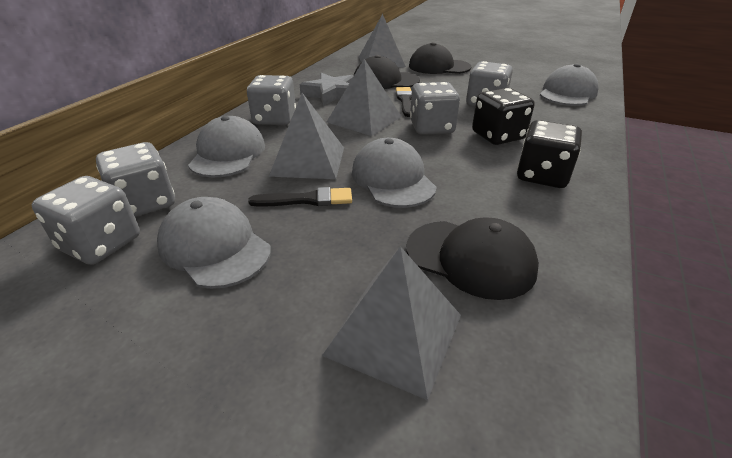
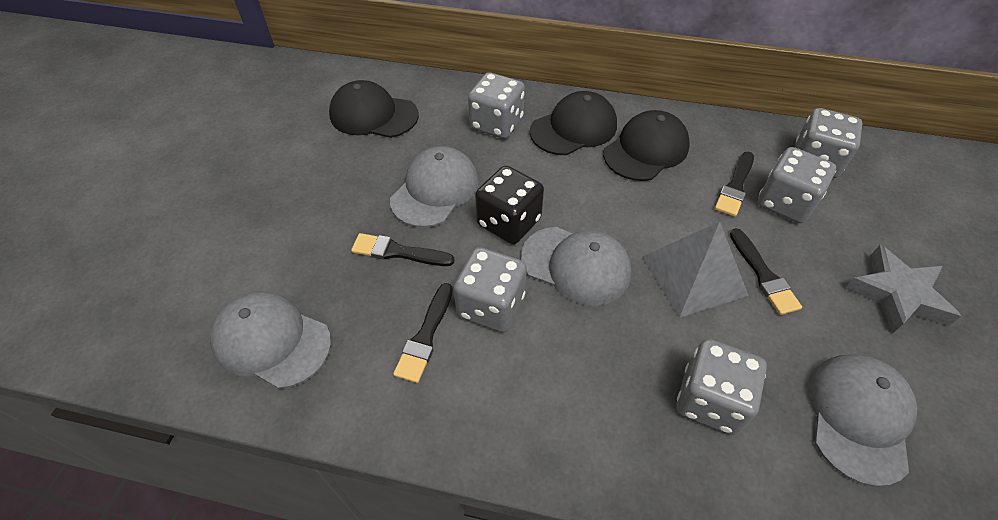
black brush: [248,187,352,206] [396,87,412,117] = 2 -> [351,233,455,266] [393,283,453,383] [715,152,754,217] [730,228,802,315] = 4
black dice: [472,88,534,145] [517,120,582,188] = 2 -> [475,166,544,244] = 1
grey pyramid: [269,93,344,179] [322,246,461,400] [327,59,402,136] [359,14,406,67] = 4 -> [642,222,749,318] = 1

